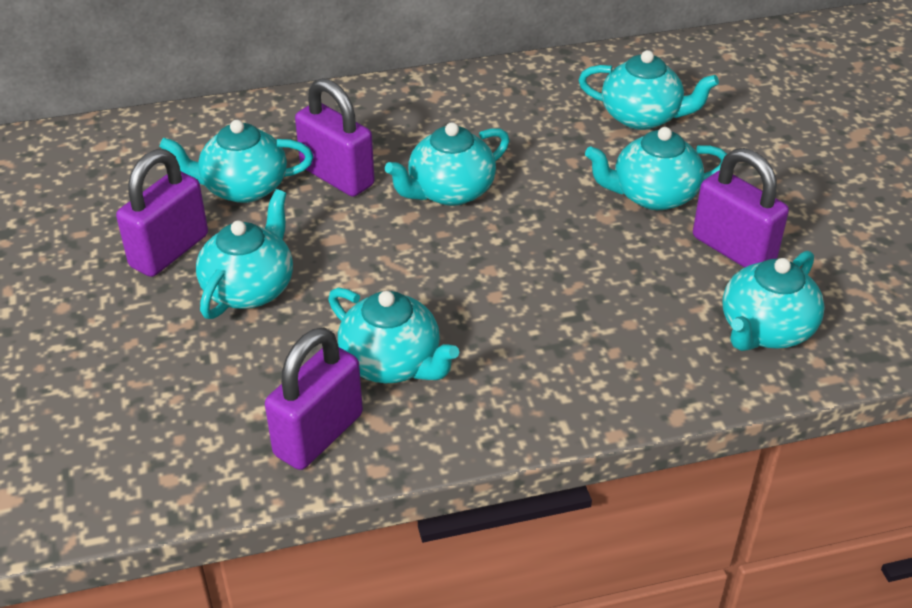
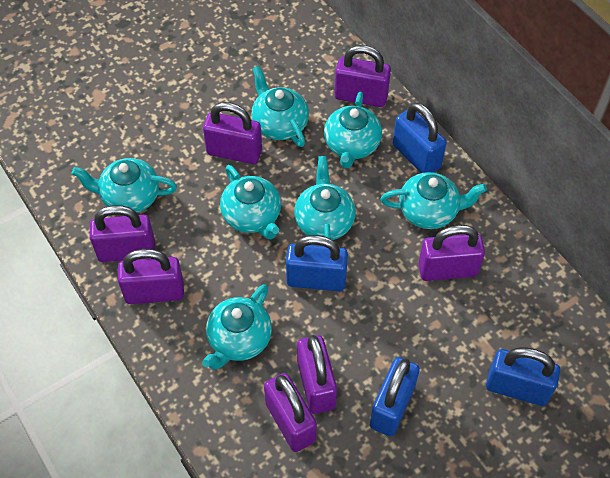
blue padlock: none = 0 -> [286,235,348,291] [370,357,420,436] [393,102,447,173] [486,348,560,406] = 4
purple padlock: [116,149,208,277] [265,327,363,470] [295,78,375,197] [693,148,789,268] = 4 -> [90,205,155,262] [118,249,184,304] [203,102,262,164] [264,373,317,452] [297,335,337,414] [335,45,391,107] [418,225,485,281] = 7

